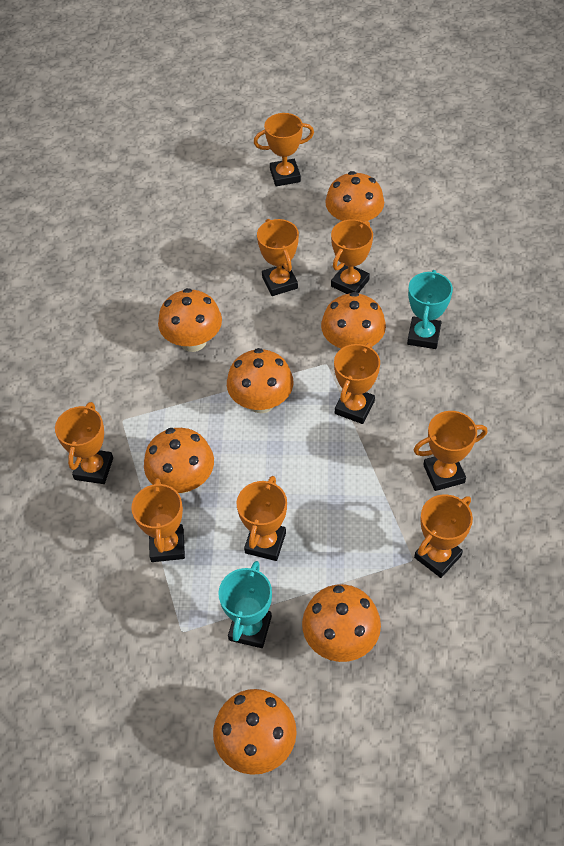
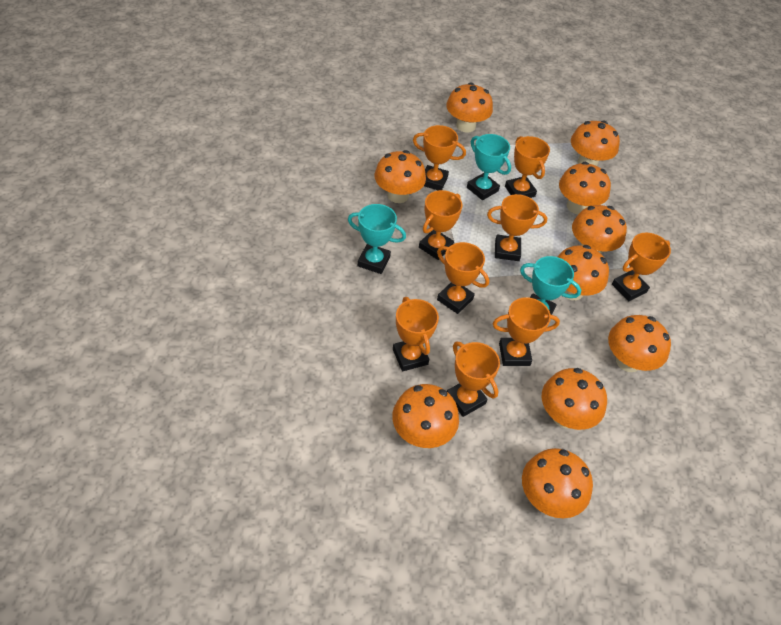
orange mushroom: [144,428,214,493] [158,288,222,352] [213,689,297,775] [227,348,293,413] [302,584,381,662] [321,292,386,349] [325,171,384,222] = 7 -> [374,150,426,203] [392,384,459,448] [446,83,493,133] [522,448,593,518] [542,368,607,430] [557,245,609,300] [559,162,611,214] [571,121,620,166] [572,205,627,254] [608,315,671,372] = 10
turquoise trophy: [218,561,272,648] [407,270,453,349] = 2 -> [348,204,406,274] [467,134,511,200] [520,256,581,315] = 3

